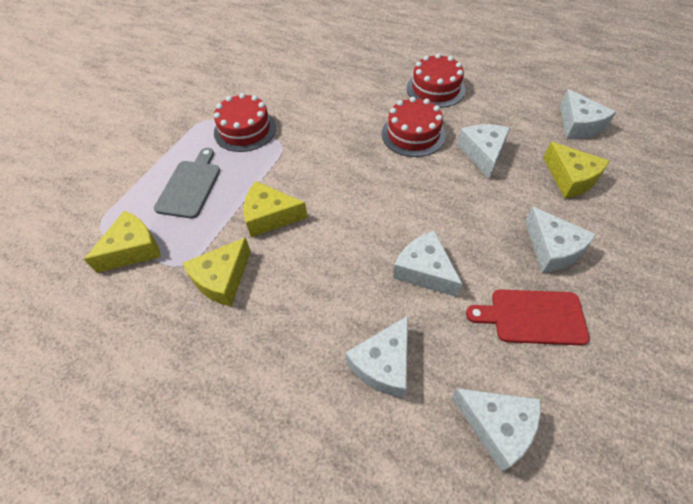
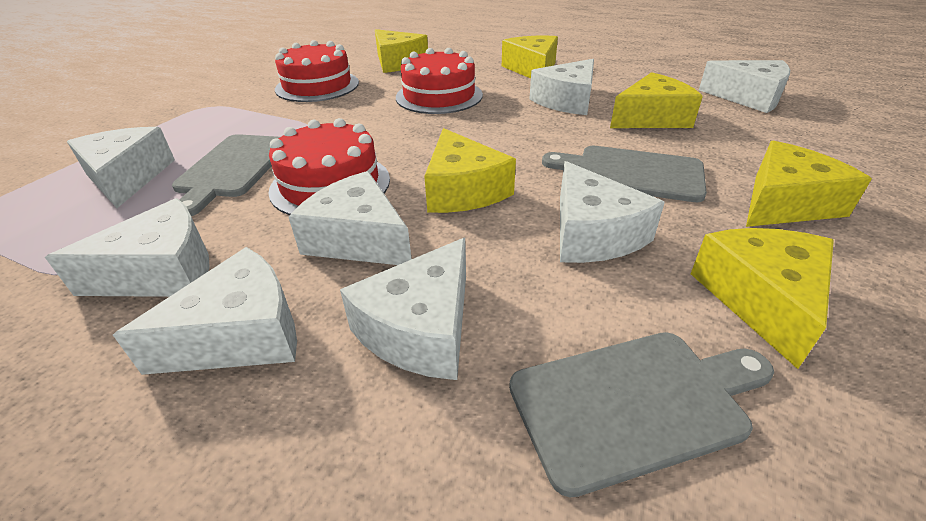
grey cutting board: [154,148,220,219] = 1 -> [172,134,280,216] [509,332,774,498] [542,146,707,202] = 3
red cutting board: [466,289,590,346] = 1 -> none = 0
white cheese: [345,316,408,398] [393,230,462,297] [451,388,541,471] [457,124,510,179] [525,206,596,273] [560,89,616,139] = 6 -> [45,198,210,297] [67,127,175,208] [113,247,297,375] [288,171,412,265] [340,238,466,380] [529,59,594,115] [560,161,665,263] [699,60,790,113] = 8
yellow cheese: [84,211,161,273] [182,237,251,306] [244,181,308,237] [543,142,609,199] = 4 -> [375,29,428,73] [424,128,516,213] [502,36,558,78] [610,72,703,128] [691,228,834,369] [746,141,872,227] = 6

